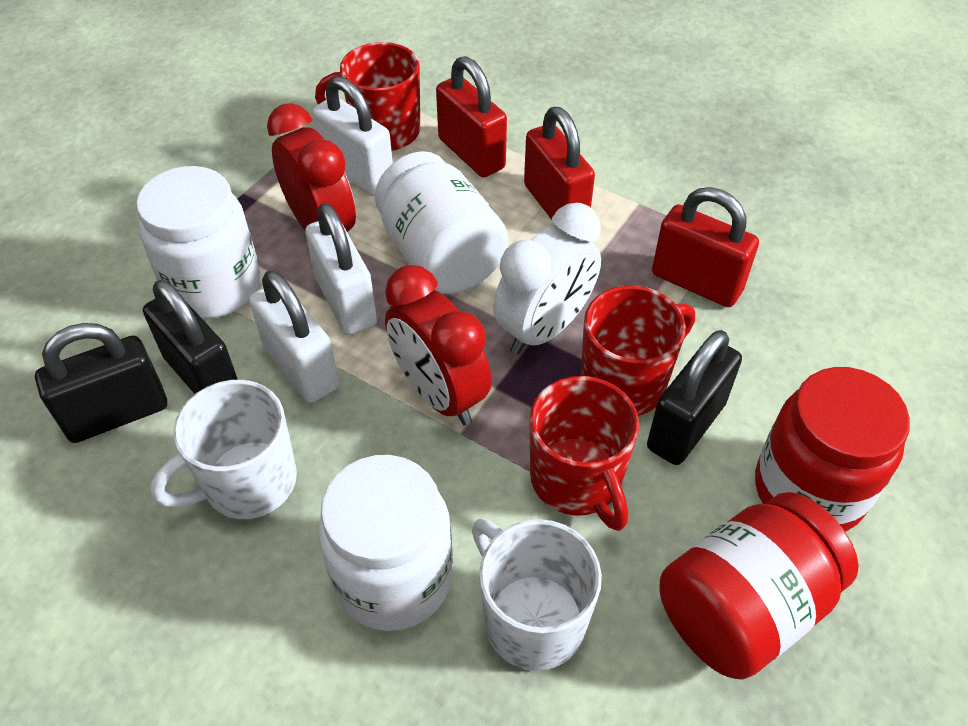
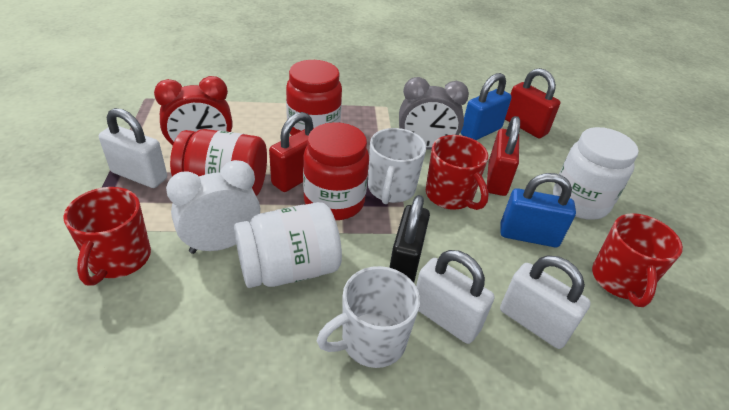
black padlock: [35,323,167,443] [143,280,238,394] [647,330,742,465] = 3 -> [389,195,430,283] = 1
blue padlock: none = 0 -> [461,73,512,140] [500,173,576,247] = 2
grey clock: none = 0 -> [399,77,469,150] = 1
red clock: [267,103,356,232] [385,265,492,425] = 2 -> [154,76,232,145] = 1
red jar: [660,492,859,680] [755,367,910,532] = 2 -> [170,129,267,196] [286,60,342,136] [303,122,369,220] = 3
white jar: [136,166,260,319] [318,455,453,631] [375,151,508,294] = 3 -> [234,202,342,288] [553,127,639,220] = 2

